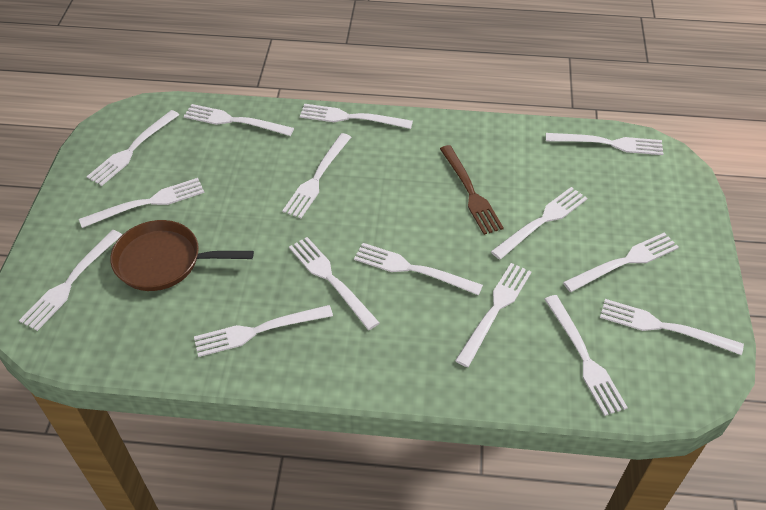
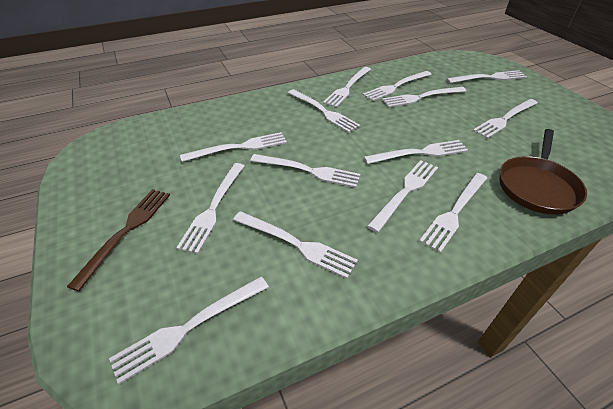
white fork: [19,230,122,331] [79,178,205,228] [86,110,179,186] [184,104,294,136] [194,305,333,357] [282,133,351,218] [289,237,380,330] [300,104,413,129] [354,243,483,295] [455,263,531,367] [491,187,587,260] [544,295,628,416] [546,133,663,155] [563,232,679,292] [600,299,744,355] = 15 -> [109,276,269,384] [176,163,244,254] [180,132,287,162] [233,211,358,279] [250,154,360,188] [288,89,360,133] [323,67,371,108] [363,71,432,101] [364,140,468,164] [367,160,438,233] [382,87,466,108] [419,173,487,253] [447,70,527,83] [473,99,538,139] = 14

